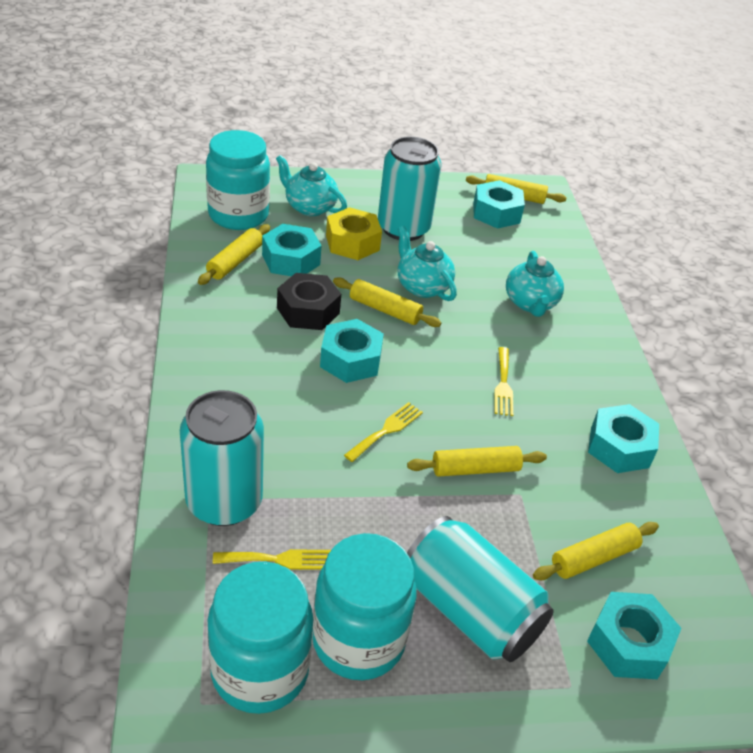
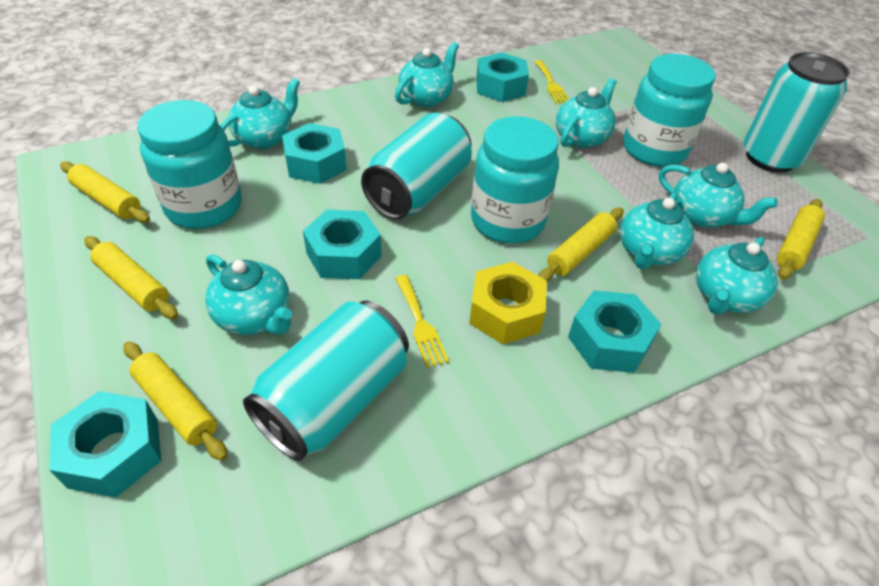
black nut: [277,273,341,330] = 1 -> none = 0
turquoise teapot: [276,155,347,216] [398,226,457,301] [506,251,564,317] = 3 -> [205,254,292,335] [220,78,300,149] [395,42,459,107] [556,78,617,148] [620,192,694,269] [659,163,778,228] [696,237,778,315] = 7
yellow fork: [213,549,331,570] [344,402,423,462] [494,347,513,416] = 3 -> [395,275,449,368] [535,60,569,104] = 2

